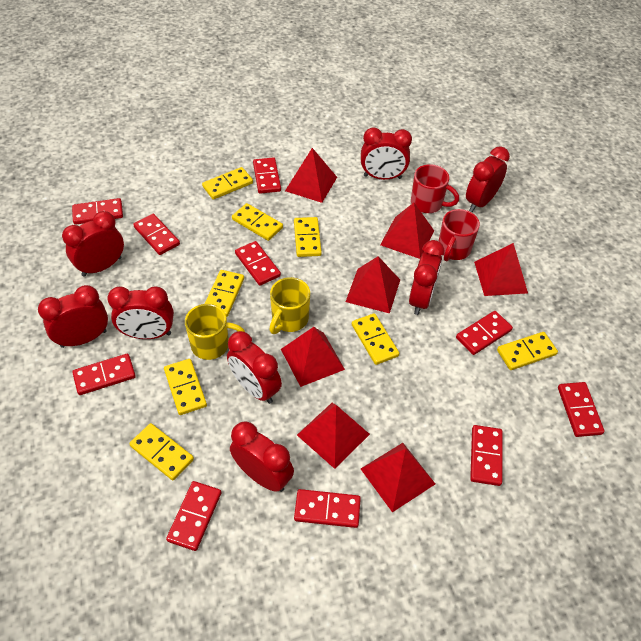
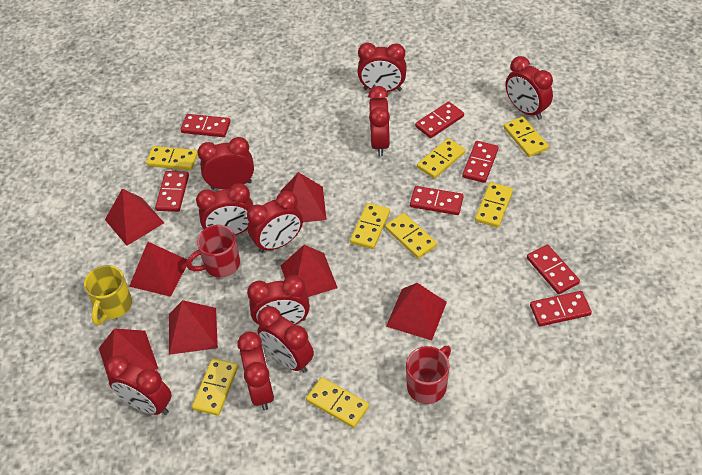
red clock: [38,285,108,348] [62,211,124,277] [107,286,174,339] [227,331,282,404] [230,421,294,492] [361,127,412,180] [409,240,445,315] [466,146,510,212] = 8 -> [105,356,172,415] [196,183,253,235] [197,137,254,190] [237,331,274,410] [247,191,303,253] [247,275,310,325] [257,306,314,373] [357,42,407,92] [368,86,390,156] [506,56,553,120] = 10
red domino: [72,198,123,225] [72,354,136,395] [133,214,180,255] [166,481,221,551] [235,241,281,286] [253,157,281,194] [294,489,361,528] [456,311,513,355] [470,425,503,486] [558,382,604,437] = 10 -> [155,171,189,212] [180,114,231,137] [410,186,464,215] [415,101,464,138] [462,141,499,183] [527,244,580,294] [530,291,592,326] = 7
yellow mug: [185,304,245,360] [269,277,310,334] = 2 -> [84,265,132,325] = 1

